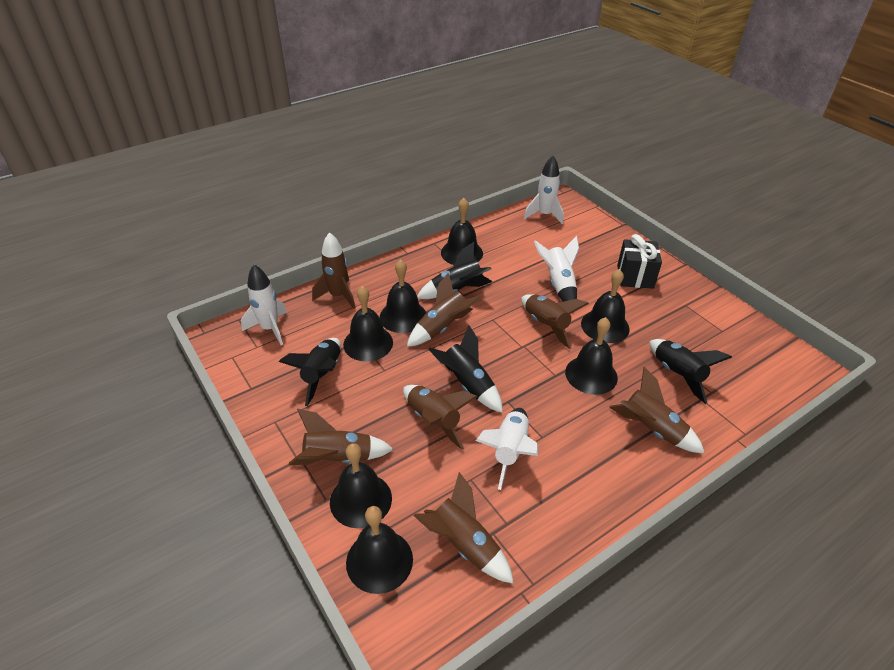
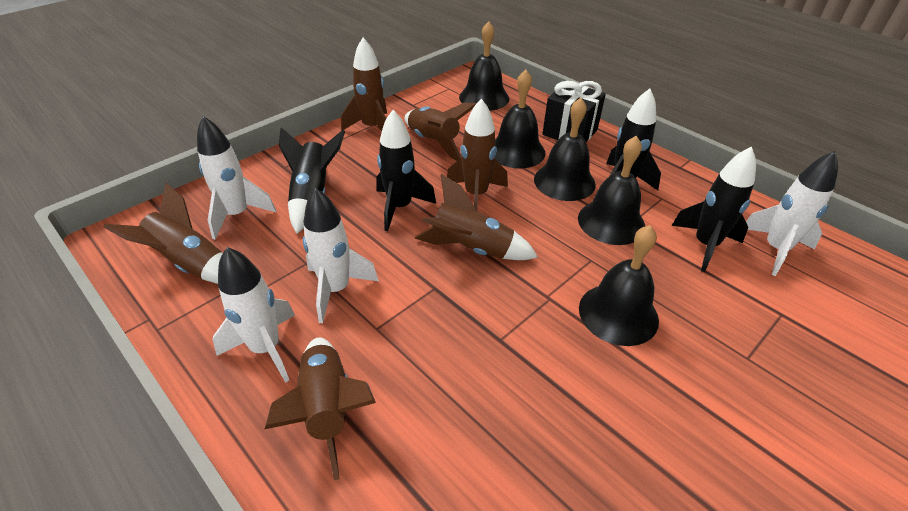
black bell: [330,443,392,528] [343,286,393,362] [346,506,413,594] [380,259,426,333] [441,198,483,265] [565,317,618,395] [581,269,630,343] = 7 -> [459,21,509,111] [495,70,545,168] [534,98,596,201] [578,136,645,245] [579,225,659,346] = 5
brown rocket: [289,409,393,465] [312,232,356,309] [403,385,477,450] [407,273,481,347] [414,472,514,584] [521,294,589,349] [609,367,705,453] = 7 -> [103,183,223,284] [265,337,376,480] [341,38,387,131] [405,103,477,161] [415,174,538,260] [447,98,508,210] = 6

